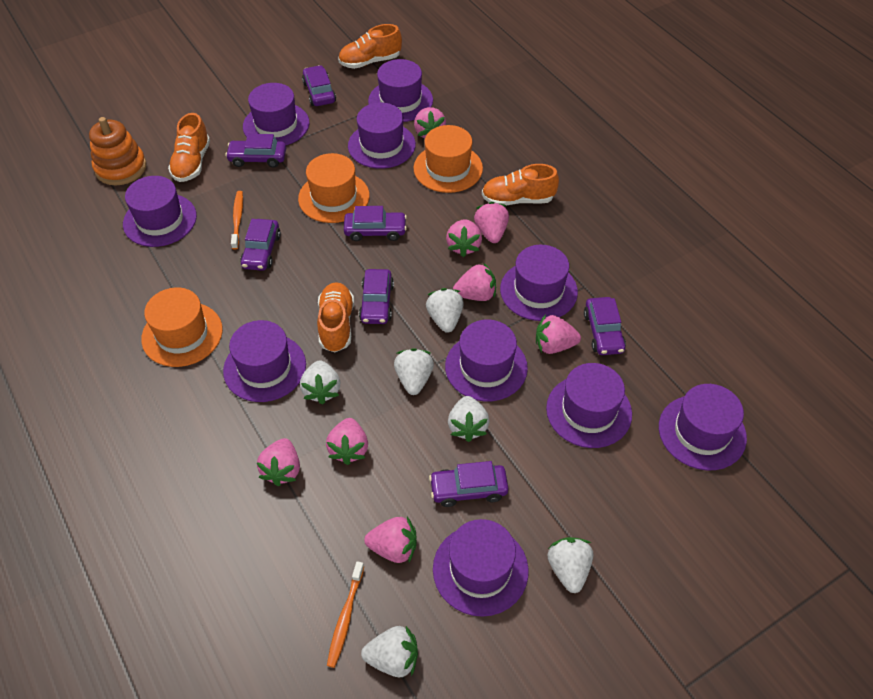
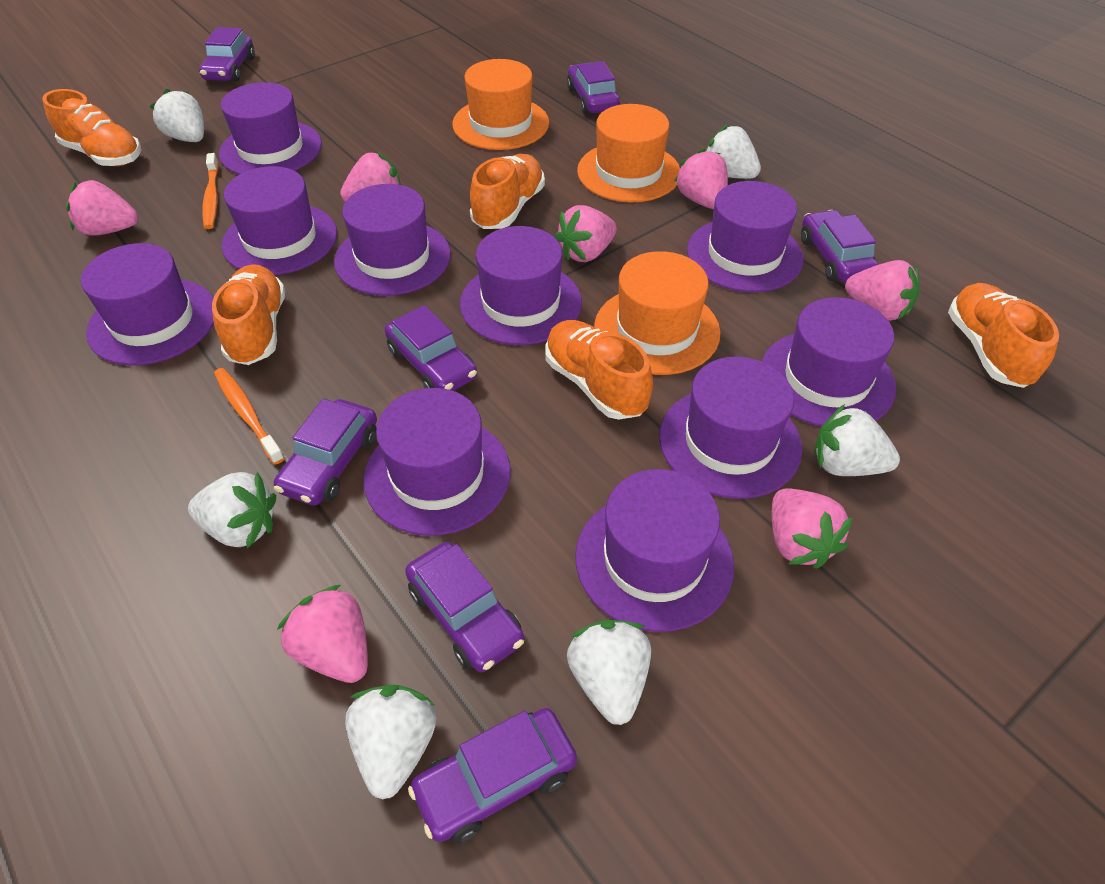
orange shoe: [168,113,210,182] [317,282,354,352] [338,24,402,69] [482,164,559,205] = 4 -> [42,89,141,166] [212,264,285,365] [470,154,545,229] [545,320,653,420] [948,283,1059,388] = 5
orange stacking toy: [89,117,146,186] = 1 -> none = 0
pink strawberry: [257,438,300,487] [326,418,368,465] [364,517,417,563] [414,107,446,138] [446,219,482,257] [453,263,496,301] [474,202,509,243] [536,314,581,354] = 8 -> [66,180,138,236] [277,585,368,683] [340,152,401,202] [555,205,617,262] [674,148,728,209] [772,488,853,569] [845,260,919,321] = 7

